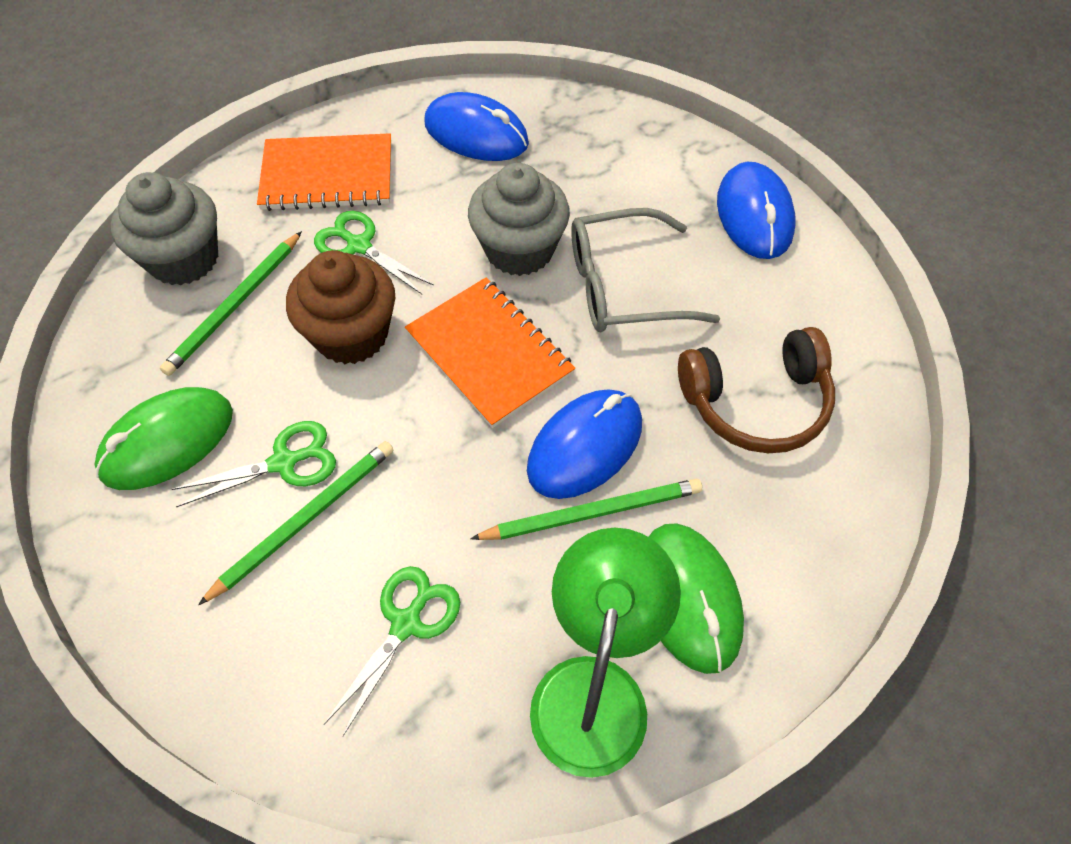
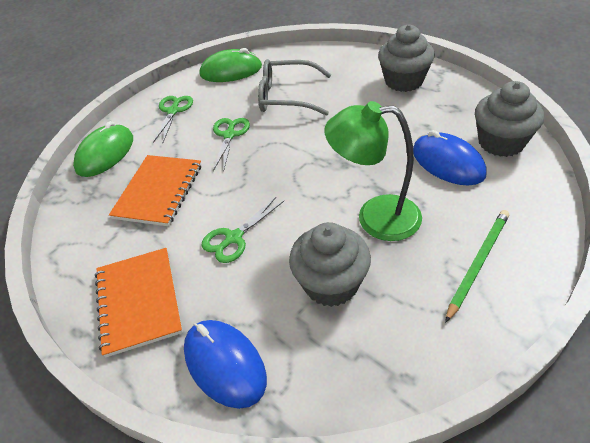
blue mouse: [424,92,529,161] [527,389,642,499] [717,162,795,259] = 3 -> [184,320,267,409] [413,130,486,186] = 2
brown cupcake: [286,250,395,364] = 1 -> none = 0
brown headphones: [678,327,835,453] = 1 -> none = 0
green pencil: [160,231,302,376] [198,441,393,605] [470,479,702,540] = 3 -> [445,210,509,323] = 1
grey cupcake: [110,172,218,285] [468,163,570,276] = 2 -> [289,222,371,307] [378,24,435,92] [475,81,544,157] = 3

